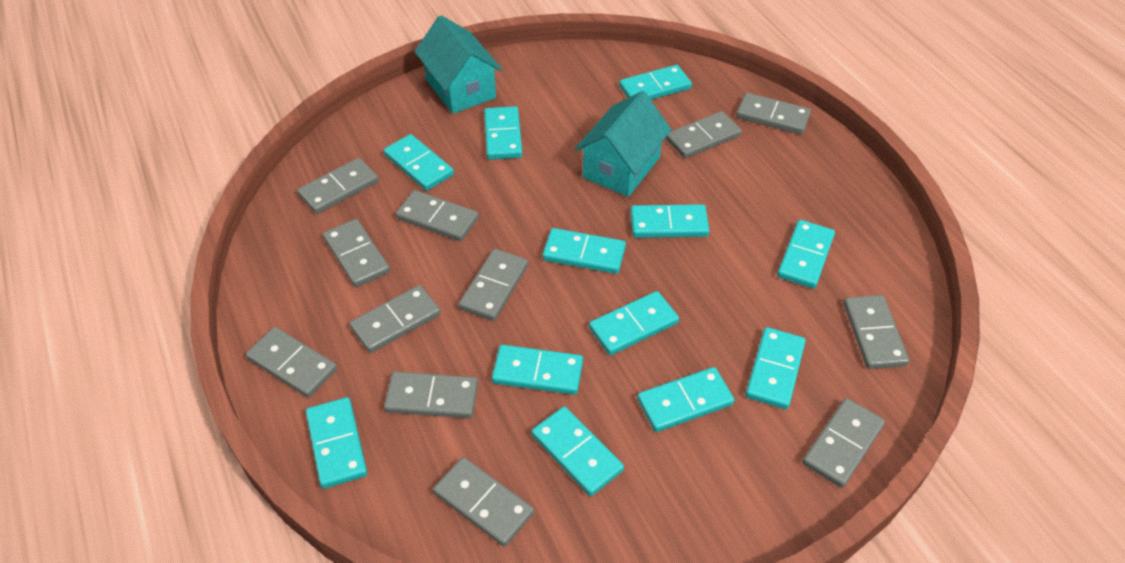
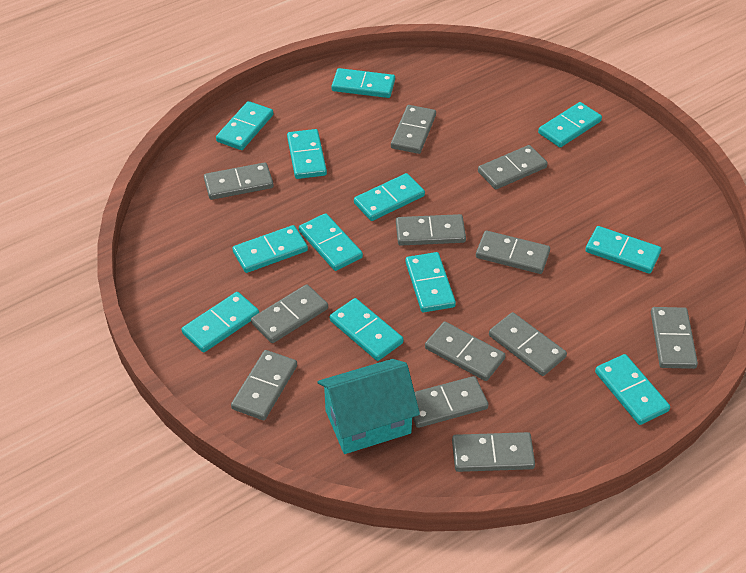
turquoise house: [415,15,502,114] [575,91,671,197] = 2 -> [317,359,420,454] = 1

